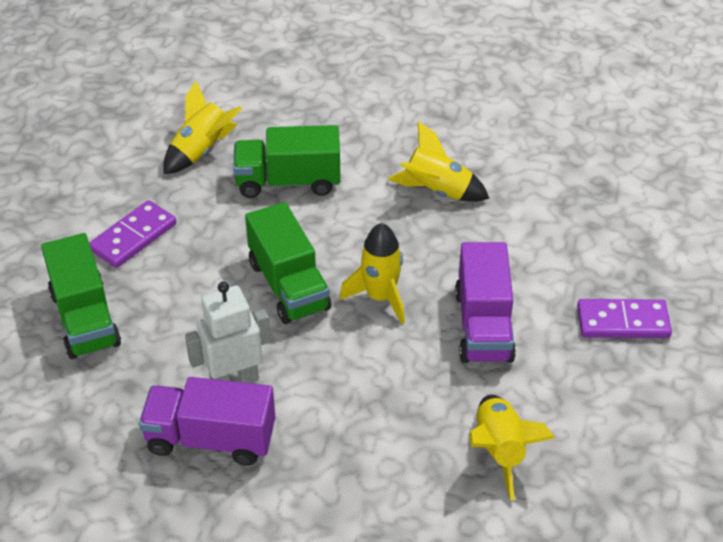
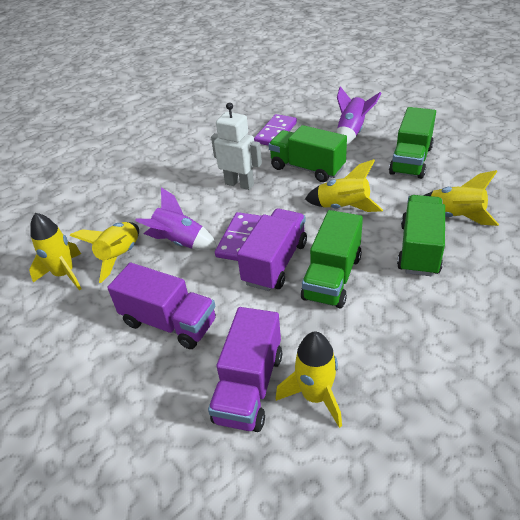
green truck: [41,233,121,359] [233,125,340,198] [245,202,331,324] = 3 -> [268,125,347,182] [301,210,363,308] [389,107,436,179] [397,195,445,276] = 4
purple rocket: none = 0 -> [135,187,217,250] [337,86,381,145] = 2
purple truck: [139,377,275,466] [455,242,516,363] = 2 -> [107,263,216,349] [208,307,282,432] [237,209,307,291] = 3
yellow rocket: [163,81,242,174] [340,223,405,324] [388,121,490,202] [469,395,555,501] = 4 -> [29,213,82,290] [70,222,139,283] [276,332,342,428] [305,159,383,212] [424,170,499,226] = 5

